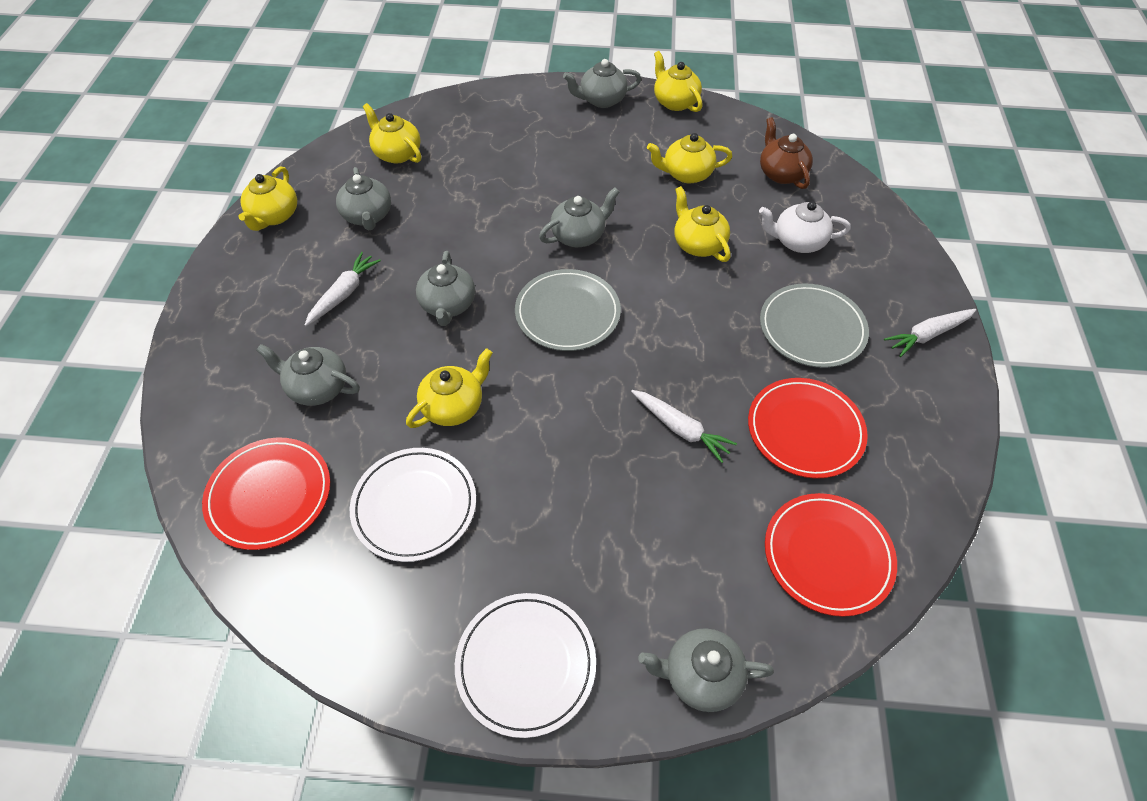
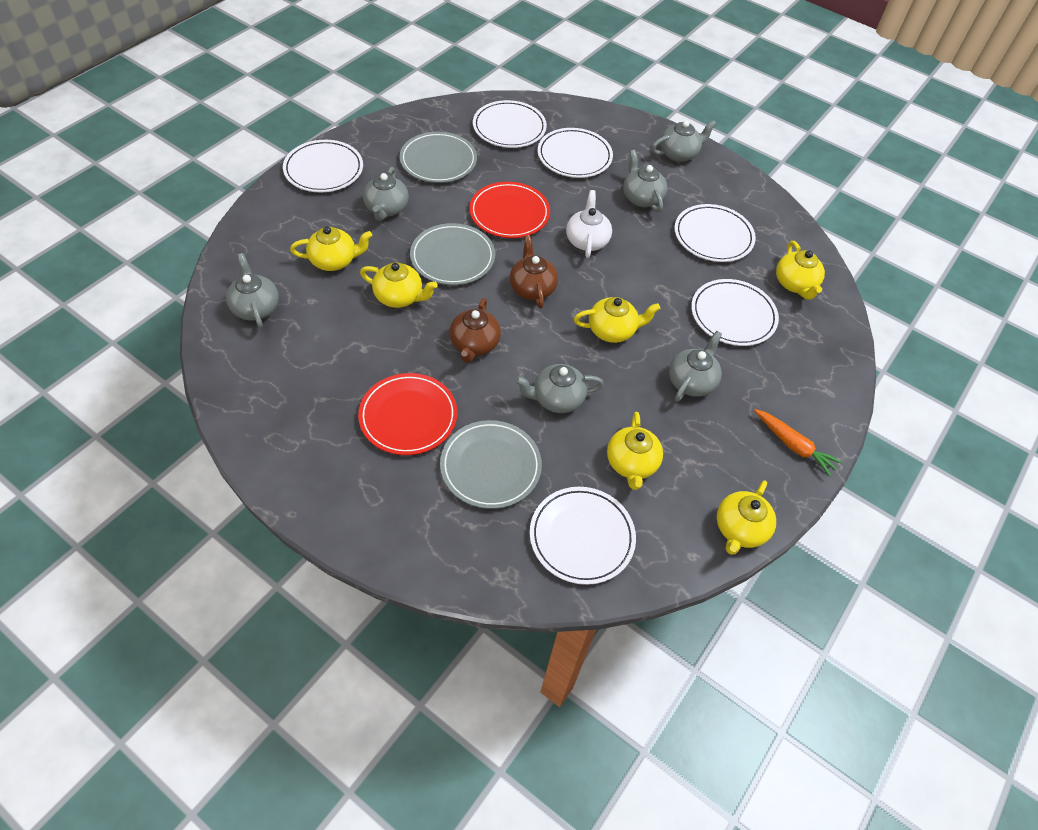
brown teapot: [760,117,813,189] = 1 -> [449,298,501,363] [510,235,558,309] = 2
grey plate: [515,269,621,351] [760,283,869,368] = 2 -> [399,132,477,183] [410,223,495,285] [440,420,542,509] = 3
orange carrot: none = 0 -> [754,409,842,477] = 1
red plate: [202,437,330,550] [748,378,868,479] [765,493,897,617] = 3 -> [358,373,457,455] [469,182,550,238] = 2
white carrot: [305,252,381,326] [631,390,737,463] [884,309,976,357] = 3 -> none = 0
white plate: [350,448,476,562] [455,593,596,738] = 2 -> [283,140,363,192] [473,100,547,148] [530,487,636,585] [538,128,613,178] [674,204,756,262] [691,279,779,346] = 6

